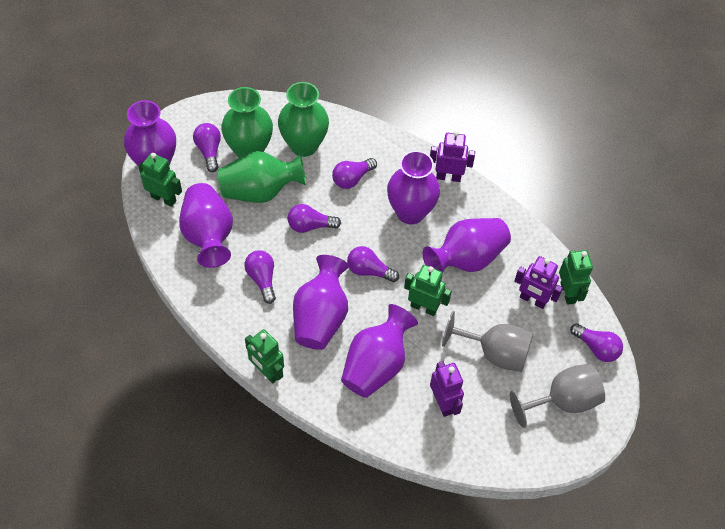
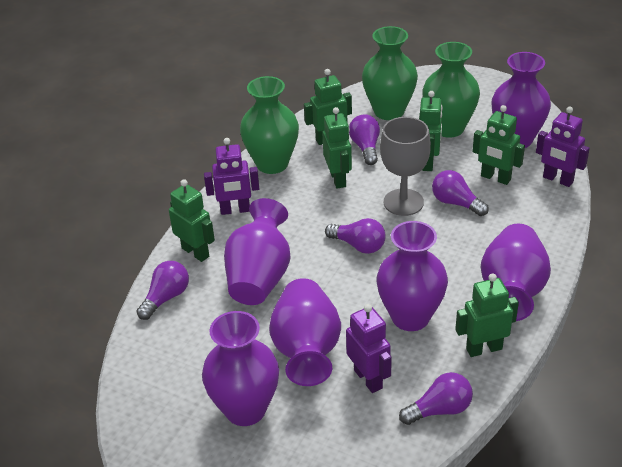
green robot: [138,153,182,207] [245,329,284,384] [404,265,452,316] [559,250,593,305] = 4 -> [169,179,215,262] [304,69,352,145] [322,107,352,189] [419,91,443,171] [455,273,519,357] [472,105,525,185] = 6
grey goblet: [442,311,533,372] [510,364,605,428] = 2 -> [380,117,431,216] = 1
purple light bulb: [193,123,221,172] [244,250,276,304] [288,204,341,233] [332,158,377,189] [347,246,399,282] [570,323,623,362] = 6 -> [136,261,189,320] [325,218,386,254] [349,114,380,165] [399,372,473,425] [432,170,489,216] = 5

